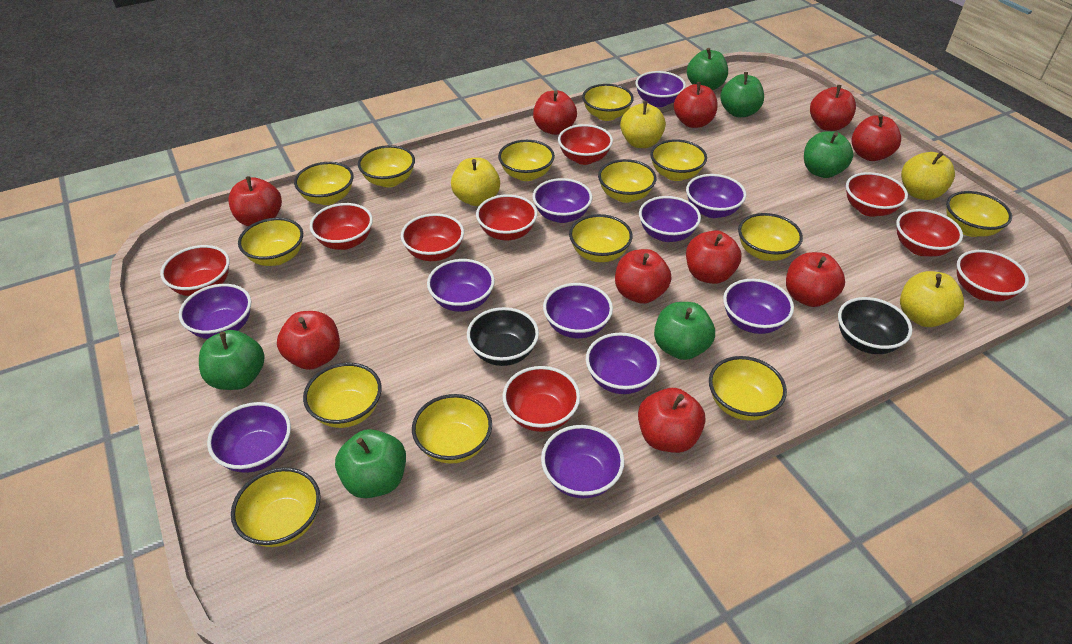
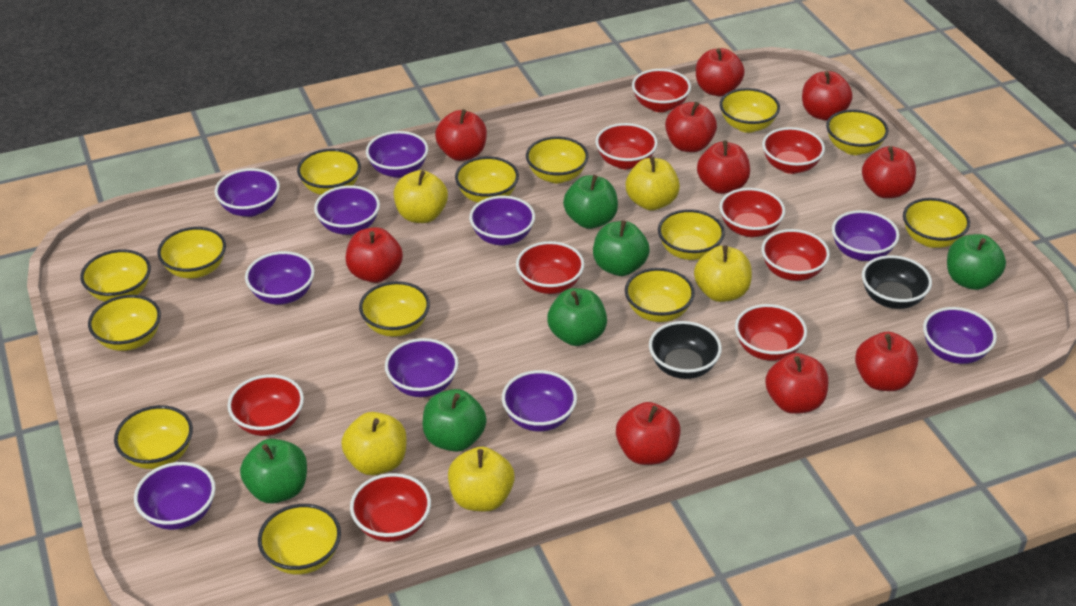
purple bowl: [179,284,251,339] [207,402,291,473] [427,259,495,312] [532,178,592,223] [541,425,624,498] [543,283,613,338] [586,333,660,394] [635,71,686,107] [639,196,701,242] [686,174,746,218] [723,279,794,334] = 11 -> [134,462,216,530] [215,168,280,217] [245,251,315,305] [314,185,380,235] [366,131,428,178] [385,338,459,397] [469,196,535,245] [502,370,577,431] [832,210,899,261] [923,307,997,364] = 10
yellow apple: [451,158,500,206] [620,101,666,148] [900,271,964,327] [901,151,955,200] = 4 -> [341,412,407,475] [394,170,448,223] [448,447,515,512] [626,157,680,211] [694,246,752,302] = 5

